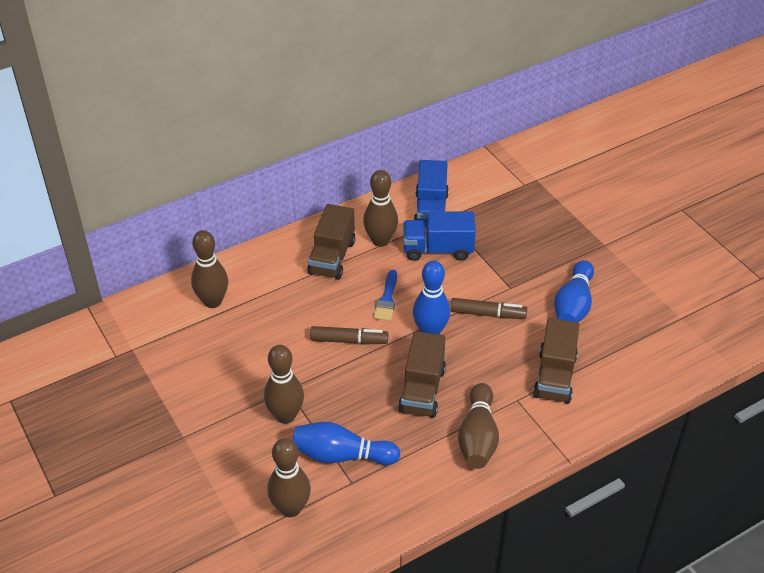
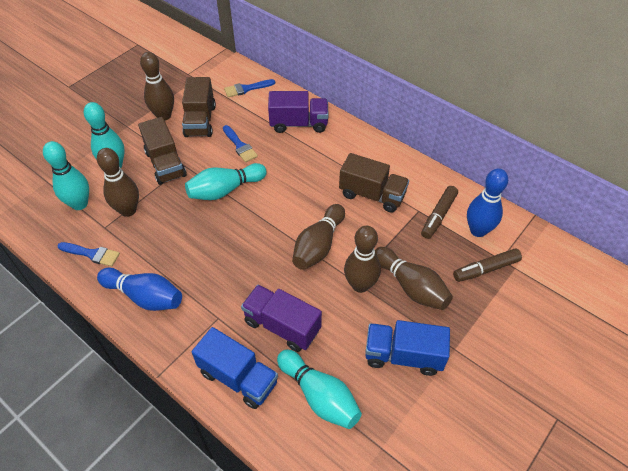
blue bowling pin: [293,422,400,465] [413,261,450,335] [554,260,594,322] = 3 -> [97,268,182,311] [467,169,508,237] = 2
blue brush: [373,270,397,321] = 1 -> [57,242,120,267] [223,125,258,162] [224,79,275,97] = 3
purple truck: none = 0 -> [241,285,322,352] [268,91,329,133] = 2
turquoise bowling pin: none = 0 -> [43,141,89,210] [84,102,124,168] [185,163,267,200] [277,350,362,429] = 4

